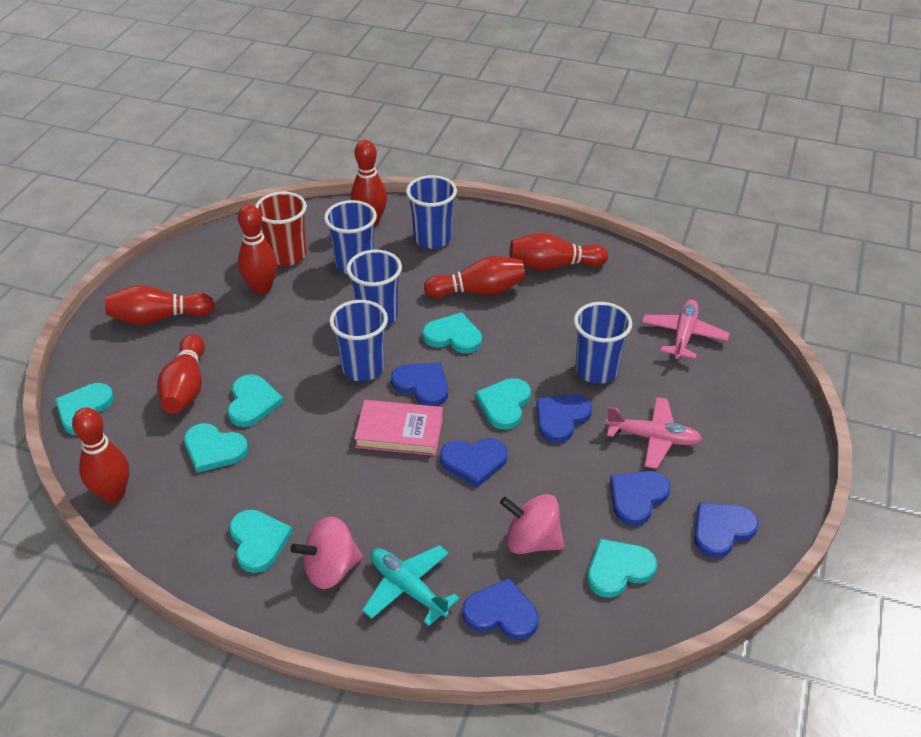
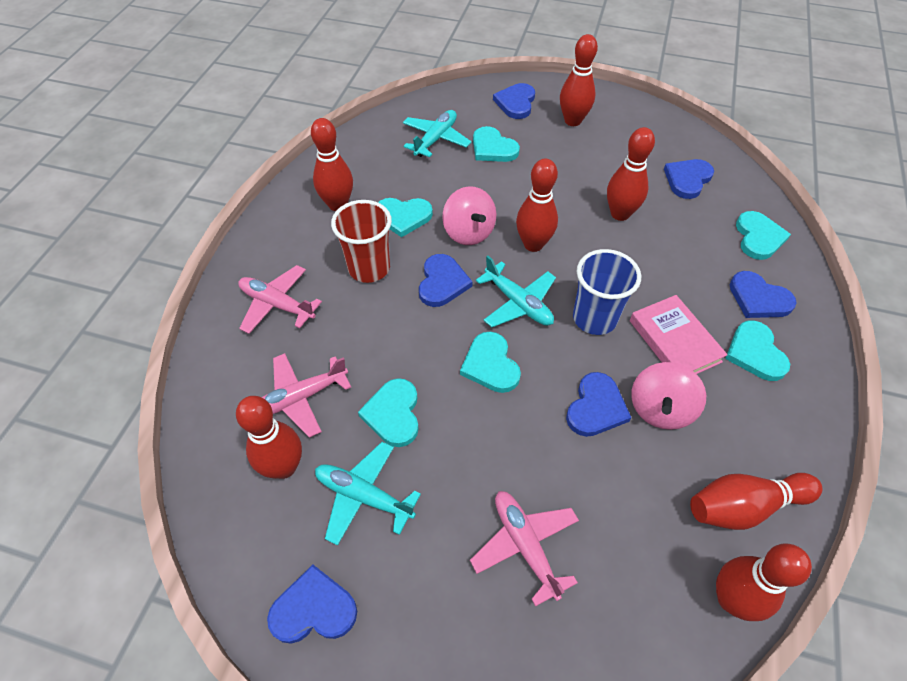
blue cup: [324,200,377,274] [329,300,388,381] [346,250,402,326] [406,175,457,249] [574,302,632,384] = 5 -> [573,249,641,335] = 1
pink plane: [605,397,702,469] [642,300,729,359] = 2 -> [238,265,322,334] [262,353,351,438] [470,491,579,607] = 3
turquoise heart: [55,383,114,435] [184,423,248,473] [228,374,284,427] [229,510,292,573] [422,312,482,353] [475,378,531,430] [587,539,657,598] = 7 -> [358,378,419,447] [378,198,433,238] [460,332,521,393] [473,126,520,162] [725,320,790,381] [736,211,791,260] = 6
turquoise plane: [362,545,460,626] = 1 -> [315,442,421,546] [403,110,471,157] [476,255,556,327] = 3

